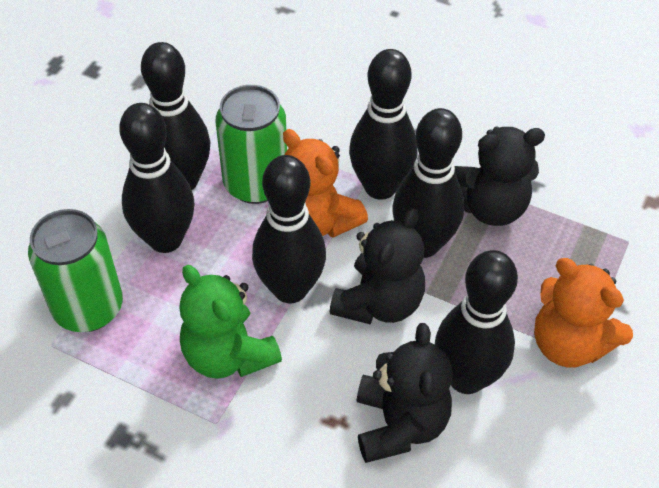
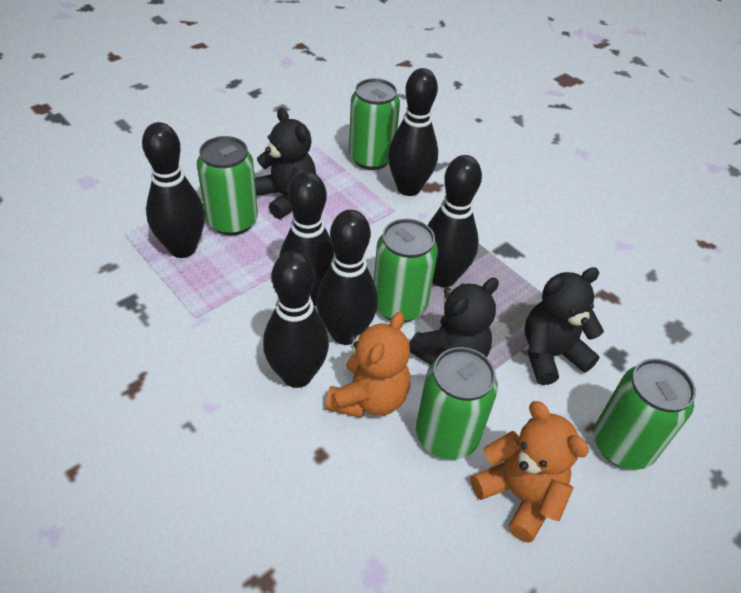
green can: [28,209,123,332] [216,85,287,204] = 2 -> [197,136,258,235] [349,78,400,170] [374,218,438,322] [416,347,498,460] [594,358,696,470] = 5
green teddy bear: [179,265,282,379] = 1 -> none = 0

